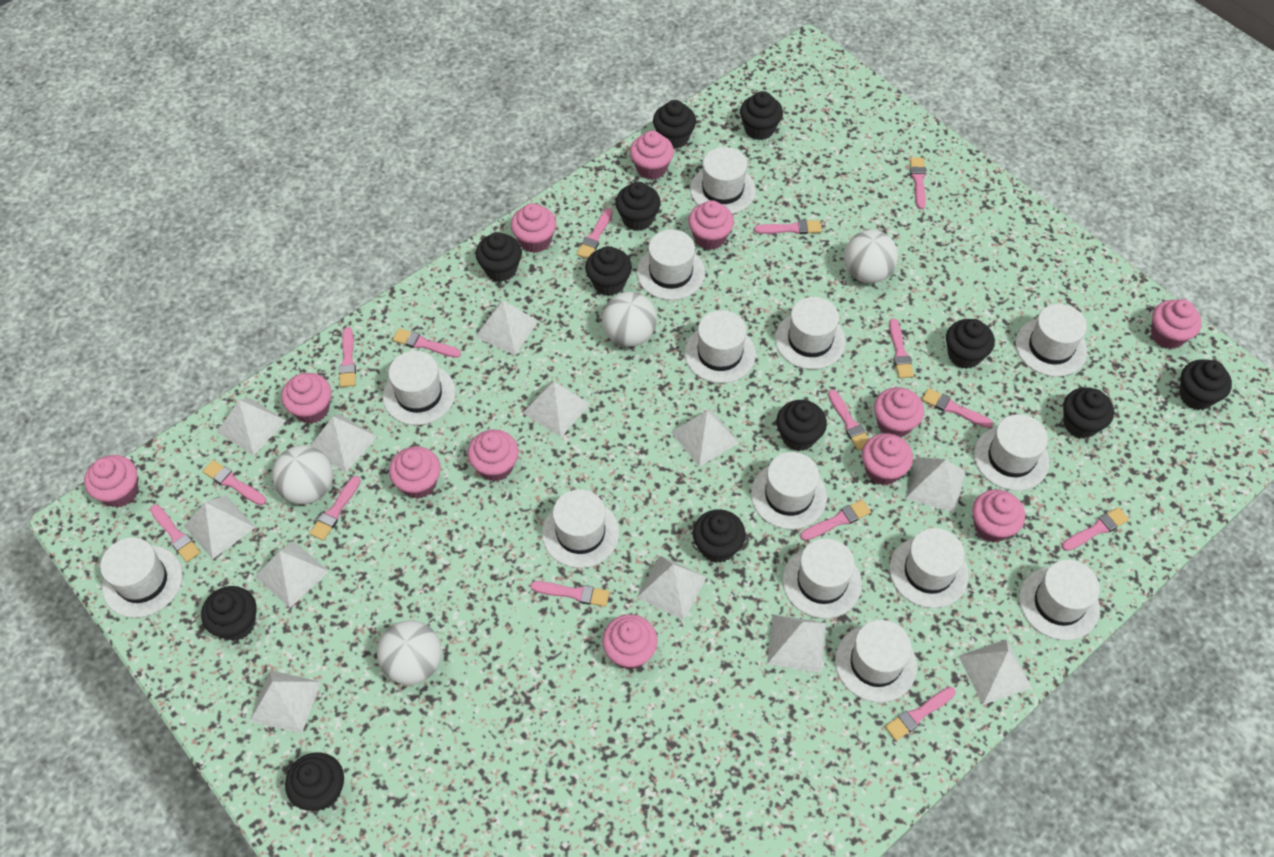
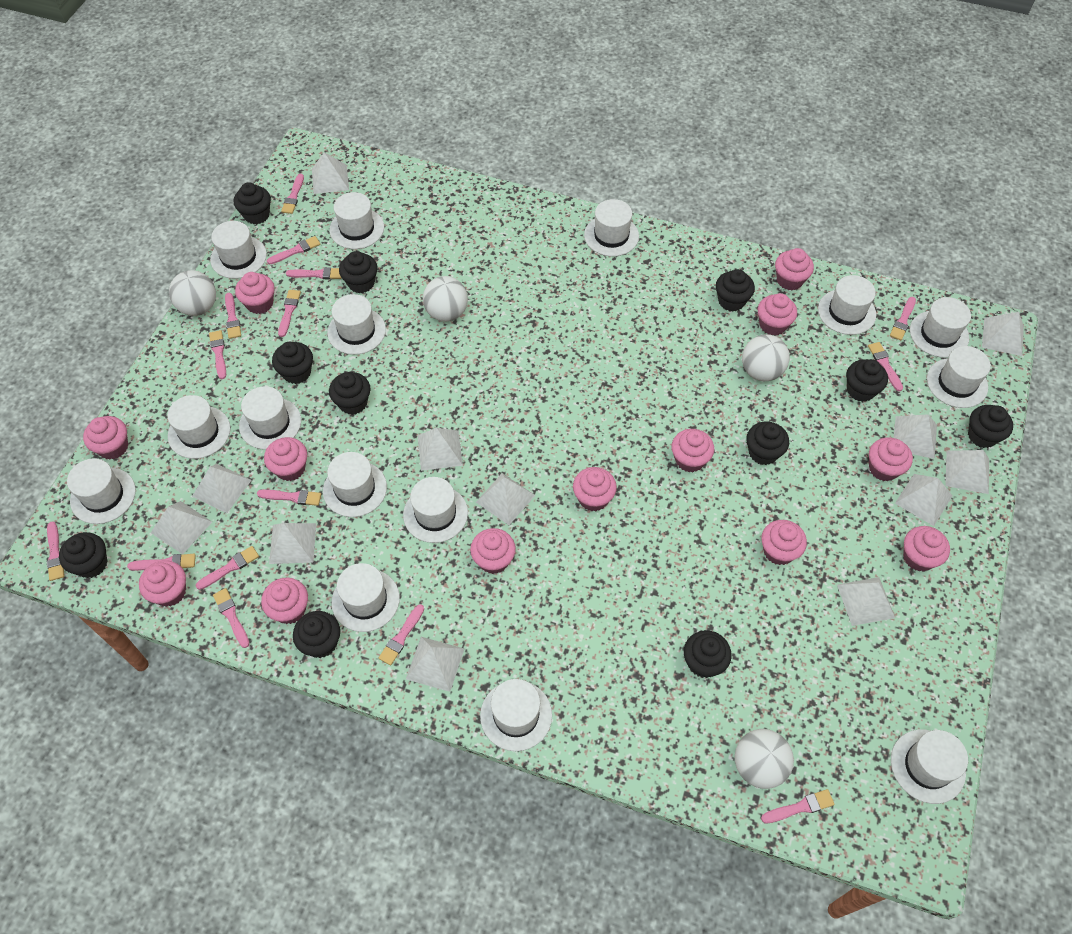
black cupcake: [201,586,257,641] [285,752,344,811] [476,232,522,282] [585,246,632,296] [615,182,661,231] [653,100,696,149] [693,509,746,563] [740,91,783,140] [776,400,827,451] [946,319,995,369] [1063,387,1114,438] [1179,359,1232,410] = 12 -> [59,532,108,578] [234,182,271,224] [272,342,313,384] [293,611,340,658] [329,372,370,415] [339,251,378,293] [684,630,732,678] [716,269,755,312] [746,421,789,465] [846,359,888,402] [968,405,1013,448] = 11
pink cupcake: [84,455,138,507] [281,373,331,424] [389,446,441,499] [468,429,519,481] [511,203,556,253] [602,614,658,670] [630,131,674,180] [688,200,734,250] [862,433,913,485] [874,387,924,437] [972,489,1025,543] [1151,299,1202,349] = 12 -> [83,416,128,460] [139,560,186,607] [235,272,275,314] [261,577,308,624] [264,437,307,481] [470,528,516,574] [573,467,617,511] [672,429,714,472] [757,293,797,336] [761,520,807,565] [775,248,814,290] [869,437,913,481] [903,526,950,572] = 13
white hat: [100,538,183,618] [383,351,456,425] [542,489,619,568] [637,230,705,300] [684,310,756,383] [690,147,756,214] [751,452,827,529] [775,297,846,369] [783,538,862,618] [835,620,917,703] [890,528,969,608] [974,414,1050,491] [1015,304,1087,377] [1019,560,1100,640] = 14 -> [67,458,136,524] [167,395,231,459] [210,221,267,279] [239,386,301,450] [323,452,387,517] [327,294,386,355] [330,192,384,249] [331,563,400,632] [403,477,468,543] [480,679,552,751] [584,199,639,257] [818,275,876,335] [891,730,968,804] [910,297,971,358] [927,346,991,408] = 15

